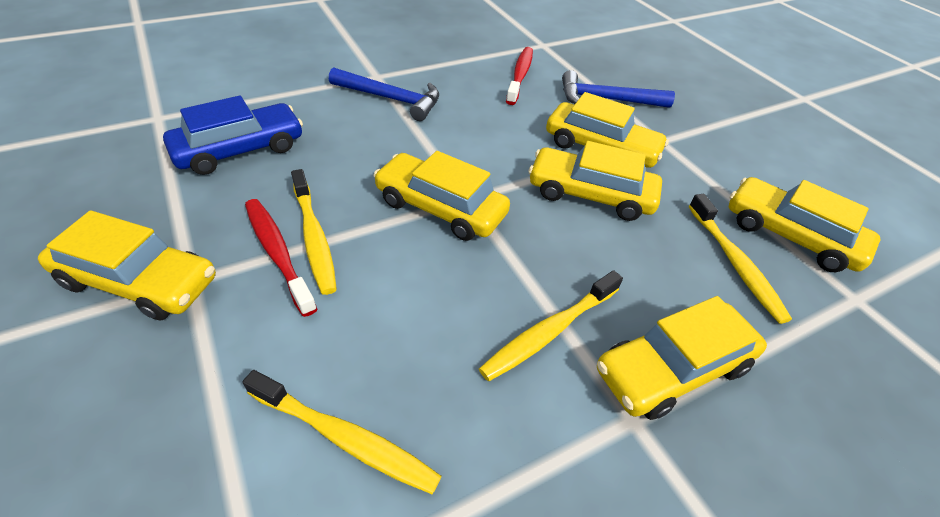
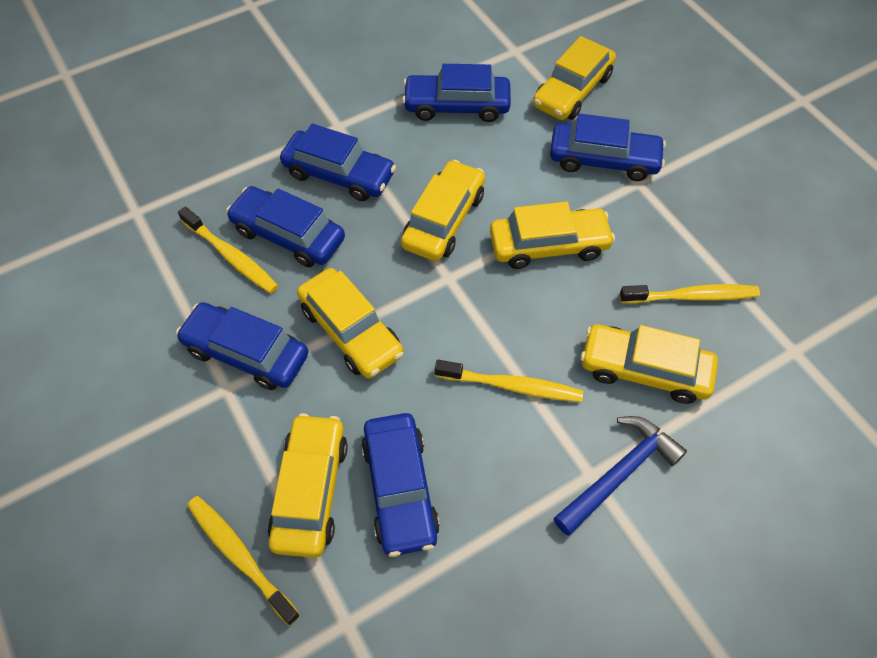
blue car: [163,95,303,175] = 1 -> [176,302,308,390] [226,186,345,267] [280,123,396,201] [361,413,440,557] [402,64,511,122] [550,113,666,181] = 6
blue hammer: [329,67,439,121] [562,70,675,108] = 2 -> [554,416,687,536] = 1
red toothbrush: [245,199,317,317] [506,47,533,105] = 2 -> none = 0

